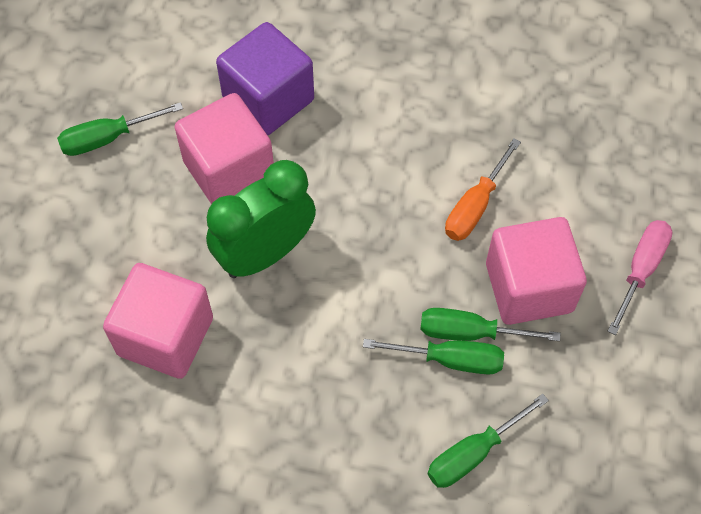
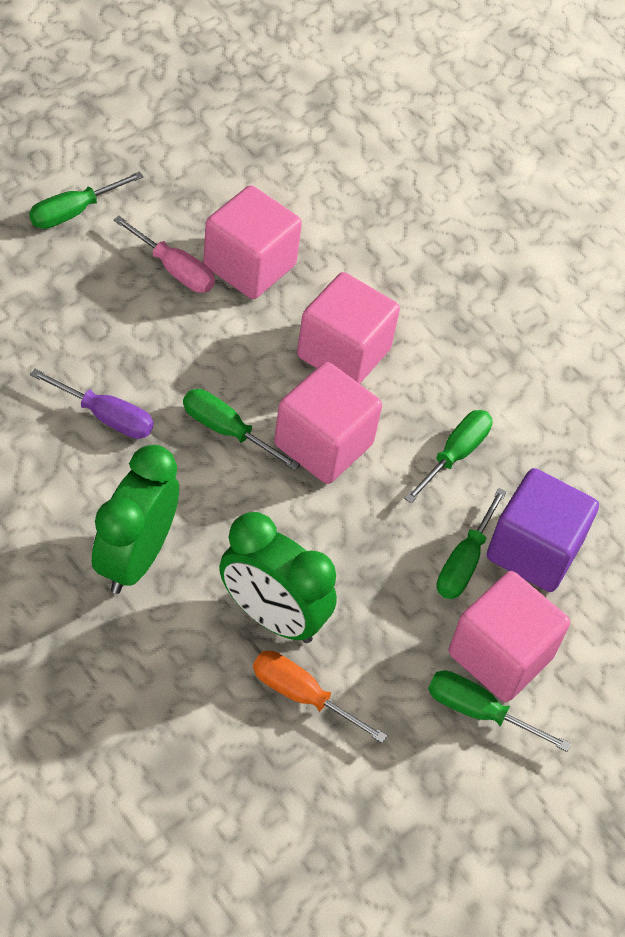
green clock: [206,160,316,278] = 1 -> [92,445,179,594] [219,512,337,643] = 2
green screwdriver: [57,102,183,156] [363,339,504,375] [420,308,560,341] [428,394,549,488] = 4 -> [29,171,144,229] [183,389,300,470] [404,410,493,503] [428,670,571,752] [436,488,507,599] = 5
pink cube: [103,263,213,379] [175,93,274,204] [486,217,587,325] = 3 -> [203,185,302,299] [274,362,382,484] [297,272,400,384] [449,571,570,702] = 4
purple screwdriver: none = 0 -> [30,369,153,439] = 1

